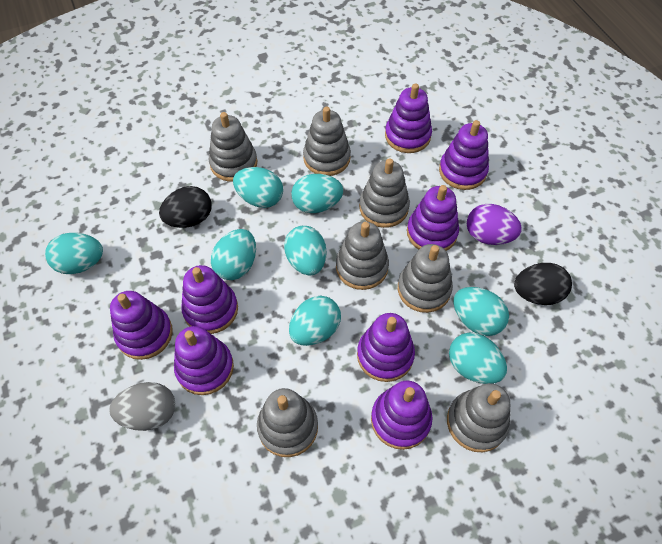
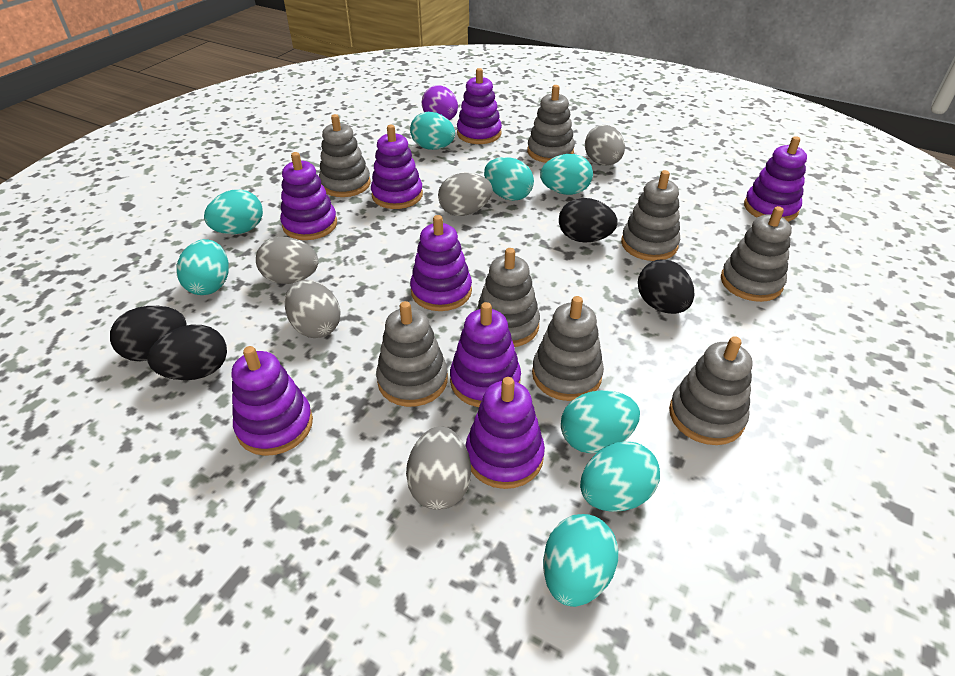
black egg: [159,186,212,228] [514,263,572,305] = 2 -> [110,306,187,361] [147,325,227,380] [559,198,618,243] [638,259,695,314] = 4
grey egg: [109,382,175,431] = 1 -> [256,237,319,284] [285,280,341,338] [406,427,471,510] [438,173,493,216] [585,125,625,165] = 5
grey stacking toy: [209,112,257,182] [257,388,318,457] [303,107,351,176] [336,221,389,290] [359,158,410,228] [398,244,453,313] [447,383,511,452] = 7 -> [319,114,371,197] [376,301,448,407] [476,248,540,347] [527,85,575,163] [532,296,604,401] [621,170,680,261] [669,336,752,445] [721,206,792,302] = 8

